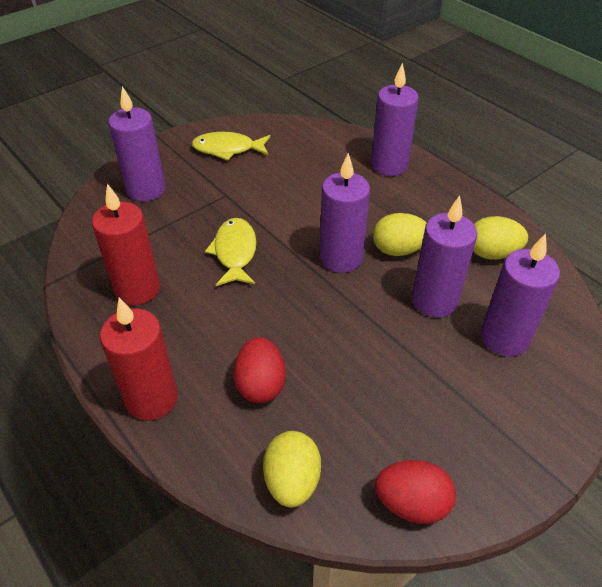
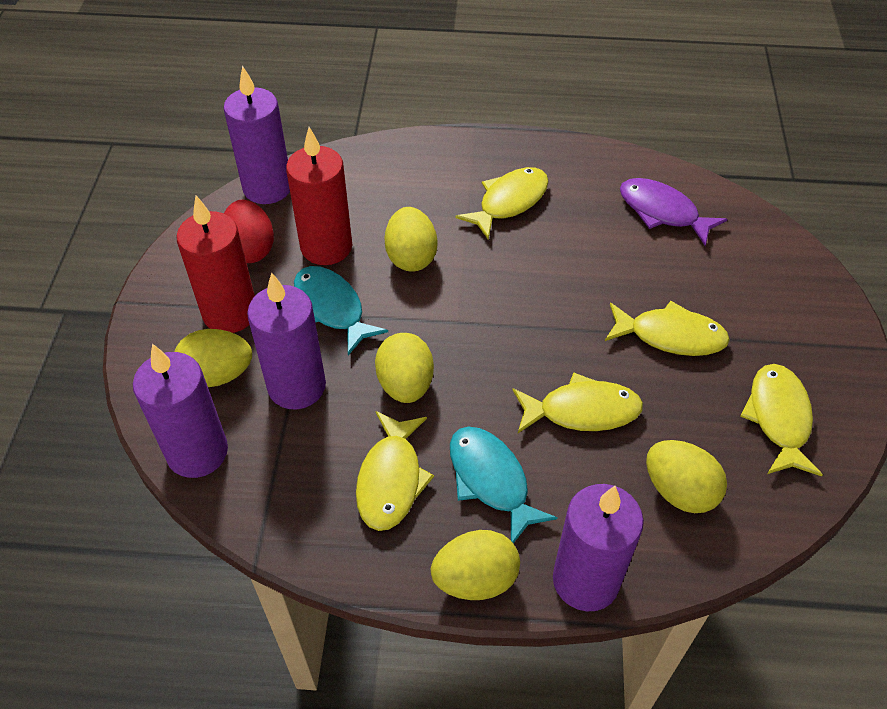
purple candle: [108,86,165,202] [320,153,370,273] [371,63,419,176] [412,195,477,318] [481,233,560,357] = 5 -> [133,343,228,478] [224,65,290,204] [247,272,326,409] [553,484,644,611] = 4
purple fish: none = 0 -> [620,178,728,246] = 1
red egg: [234,337,286,403] [375,460,456,524] = 2 -> [224,200,274,263] = 1
turquoise fish: none = 0 -> [294,266,388,355] [450,426,558,543] = 2
yellow egg: [263,431,321,508] [373,213,427,256] [473,216,528,259] = 3 -> [175,329,252,387] [375,333,434,403] [384,207,438,272] [431,530,520,600] [646,440,727,513] = 5
yellow fish: [192,132,270,161] [205,218,257,286] = 2 -> [356,411,434,531] [455,167,549,240] [513,372,643,433] [605,301,730,356] [740,364,823,476] = 5

